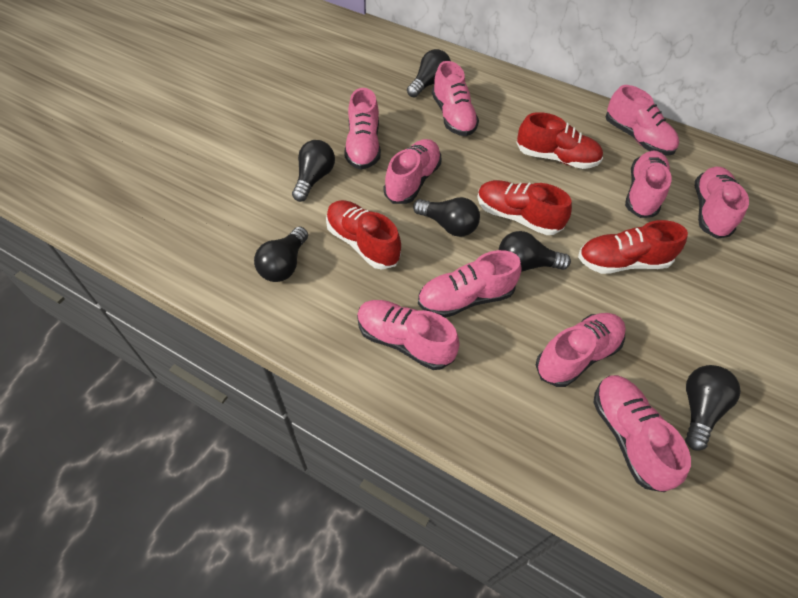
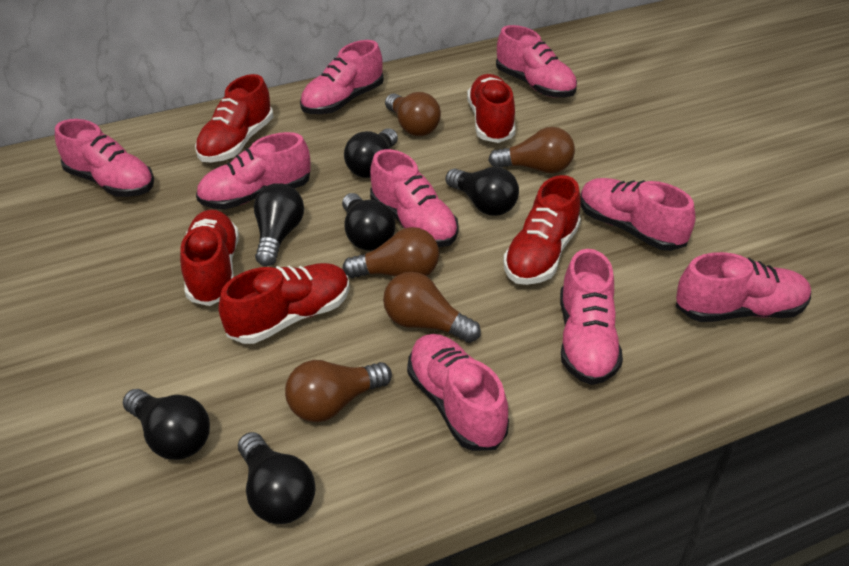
brown light bulb: none = 0 -> [285,360,392,422] [342,227,439,278] [383,272,481,343] [385,92,441,136] [488,127,575,173] = 5
pink shoe: [344,88,381,170] [357,300,460,370] [384,139,442,204] [418,250,522,318] [432,61,479,136] [536,313,626,387] [593,375,691,492] [606,85,679,156] [625,151,672,218] [695,167,749,239] = 10 -> [55,119,154,197] [196,132,311,209] [300,40,384,114] [370,149,459,247] [407,334,509,451] [496,25,577,98] [560,249,623,385] [580,178,696,251] [676,252,811,322] = 9
red shoe: [326,200,401,269] [477,180,572,235] [516,112,603,169] [578,220,688,274] = 4 -> [180,210,239,306] [195,74,273,162] [218,263,350,344] [467,74,515,143] [503,175,581,285] = 5

